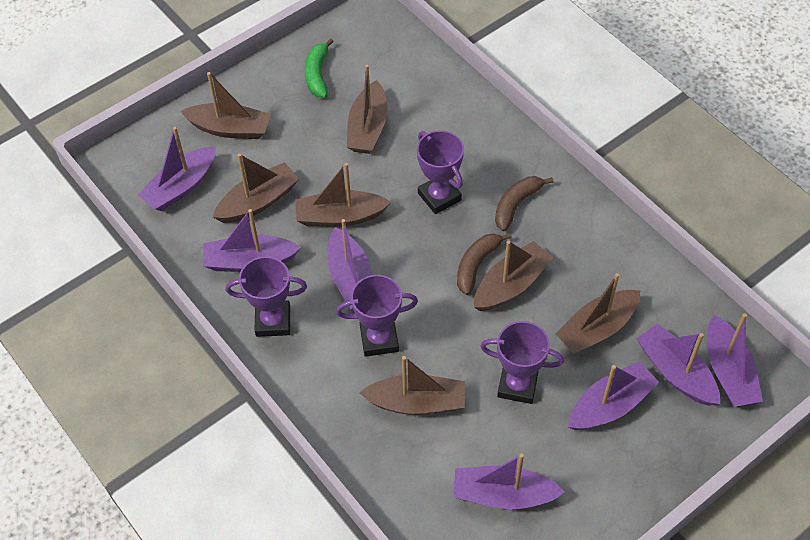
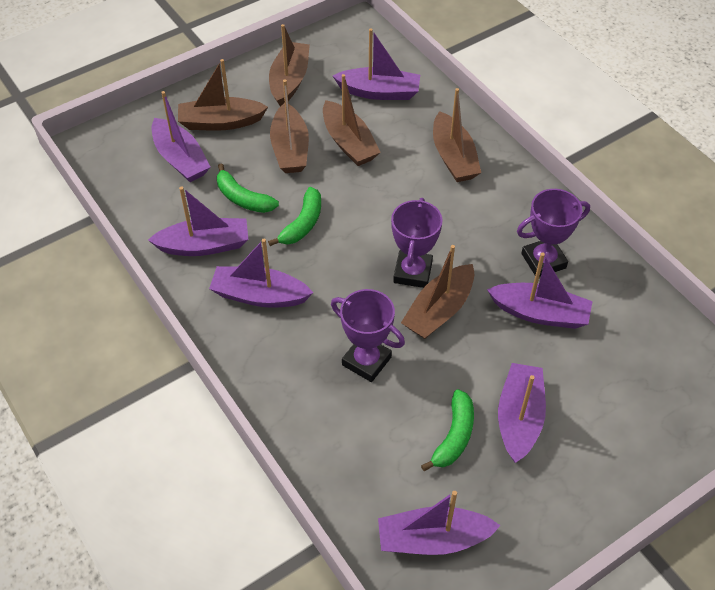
brown banana: [457,233,512,295] [495,176,553,231] = 2 -> none = 0
brown boat: [180,72,271,139] [213,154,299,223] [295,163,391,227] [347,65,388,154] [360,356,465,415] [474,240,553,311] [555,273,640,354] = 7 -> [178,59,268,131] [269,24,310,106] [270,79,309,173] [323,74,381,166] [401,245,474,339] [433,88,481,182] = 6
green banana: [305,38,334,98] = 1 -> [217,164,279,213] [268,187,321,246] [421,389,474,471] = 3
purple trophy: [225,256,307,337] [336,275,418,357] [417,130,464,214] [480,321,564,404] = 4 -> [331,289,405,382] [391,198,442,288] [517,189,590,277] = 3

